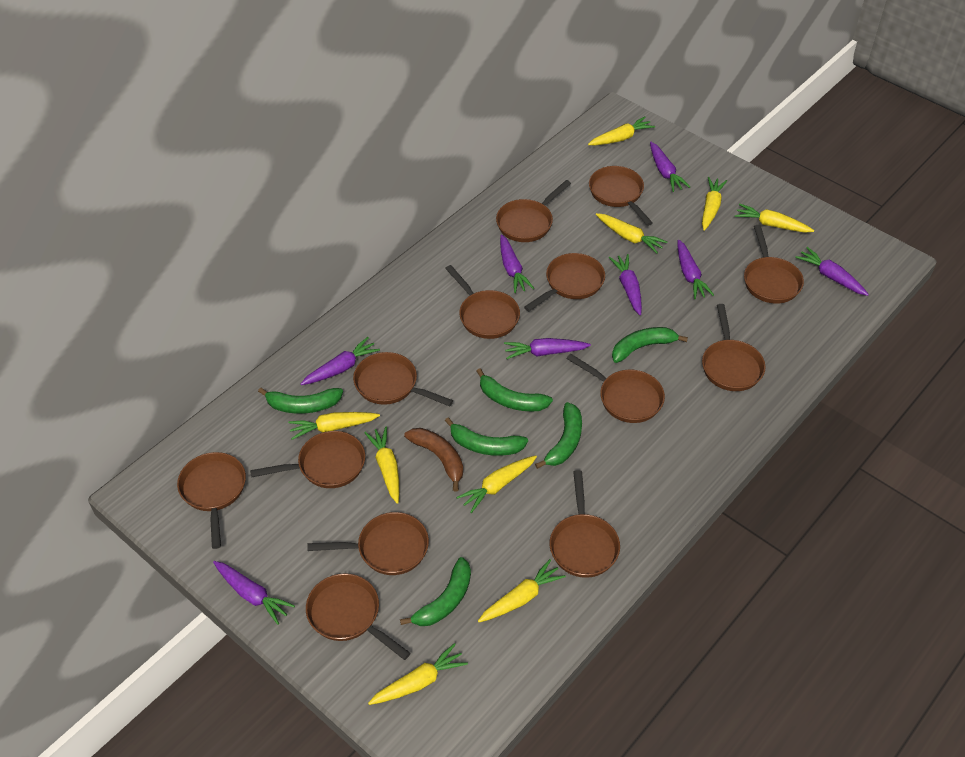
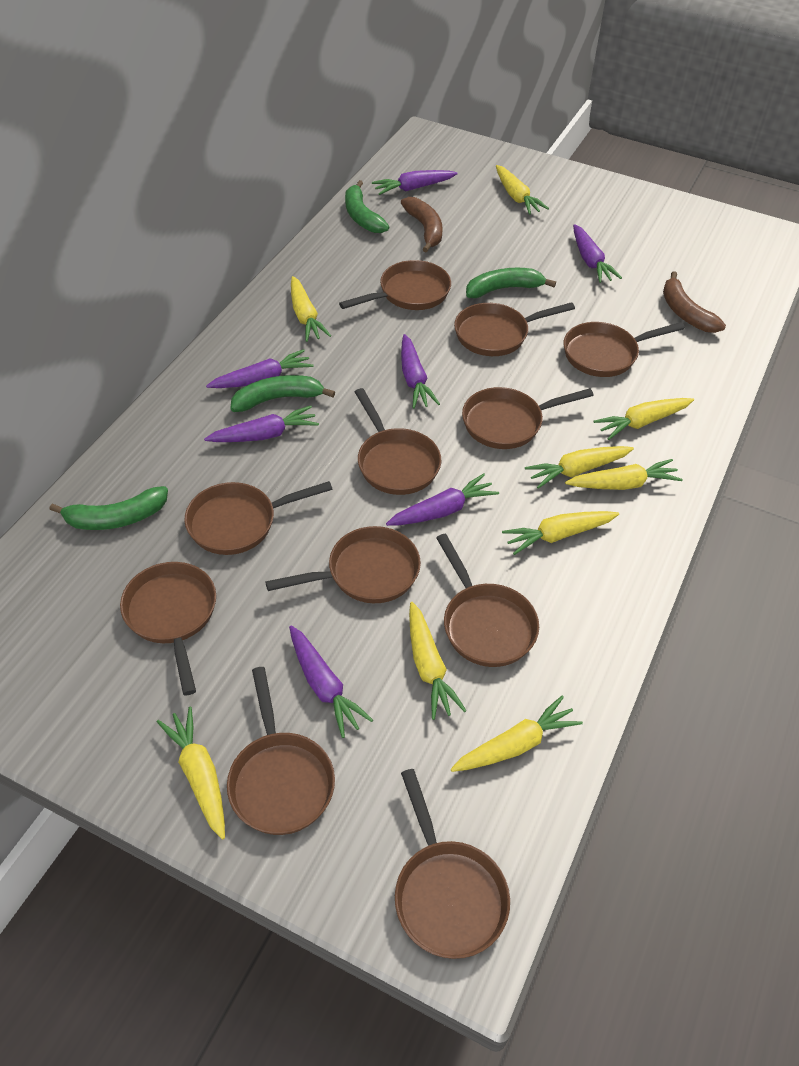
brown banana: [404,428,463,492] = 1 -> [401,197,443,253] [663,271,726,333] = 2
brown pan: [177,452,246,549] [250,431,365,488] [306,573,411,660] [307,512,429,575] [353,352,453,407] [445,265,520,339] [496,180,571,242] [524,253,605,311] [550,470,620,578] [566,354,665,423] [589,166,653,226] [702,304,766,391] [744,225,804,304] = 13 -> [120,562,216,695] [185,481,333,555] [227,667,335,835] [265,526,421,603] [339,260,451,310] [355,388,441,495] [395,769,510,959] [436,534,539,667] [454,302,575,356] [462,387,594,449] [564,322,685,377] = 11
green banana: [258,388,343,414] [400,557,471,626] [445,417,528,456] [477,369,553,411] [535,402,582,469] [612,327,688,363] = 6 -> [49,486,168,530] [230,375,335,412] [345,180,389,233] [466,268,556,298] = 4
purple carrot: [213,561,295,625] [301,337,380,385] [500,234,534,293] [504,338,591,359] [609,254,642,315] [650,142,690,192] [677,240,714,299] [795,247,869,296] = 8 -> [204,406,319,442] [206,349,314,388] [289,625,373,738] [372,170,458,195] [386,473,499,526] [401,334,440,409] [573,224,622,283] = 7

